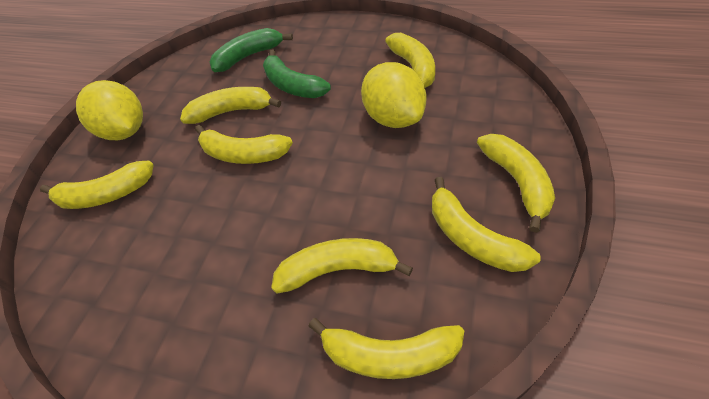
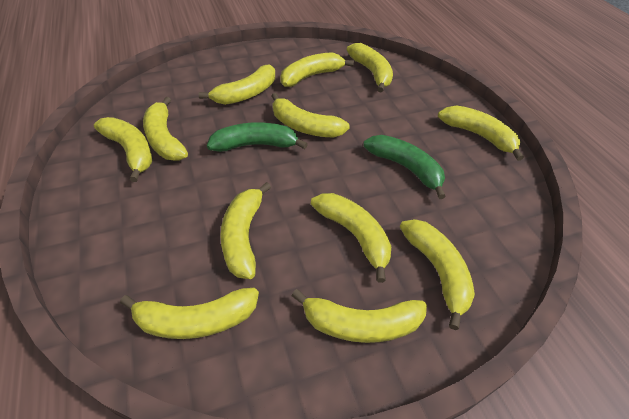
yellow banana: [40,160,154,209] [180,87,281,124] [195,125,293,164] [271,238,413,293] [309,318,464,379] [385,33,435,88] [432,177,541,272] [477,134,555,233] = 8 -> [94,117,152,182] [120,288,259,339] [143,97,188,161] [199,64,275,105] [220,182,271,279] [271,93,350,138] [280,52,354,87] [292,289,427,343] [311,193,391,283] [347,43,393,93] [400,219,475,330] [438,105,524,161] = 12
yellow lemon: [76,80,143,140] [361,62,426,128] = 2 -> none = 0

